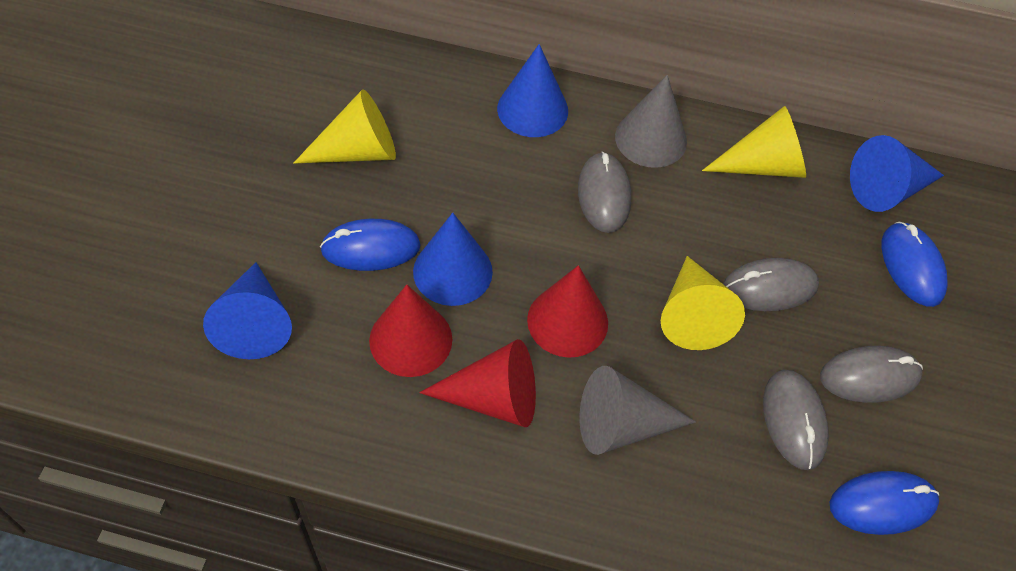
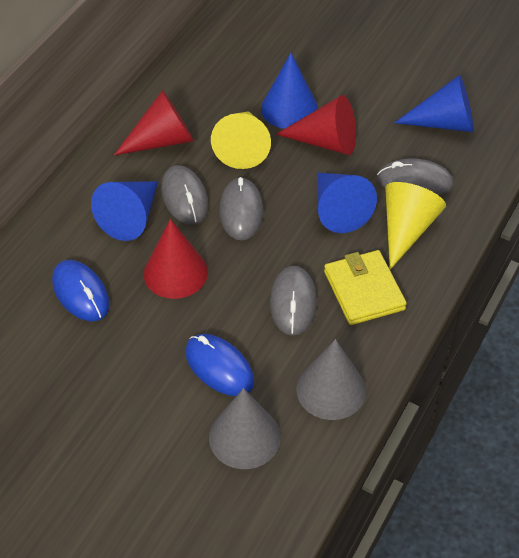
blue mouse: [320,219,421,271] [830,471,939,535] [882,222,948,307] = 3 -> [52,260,110,321] [185,334,254,396] = 2
yellow cone: [294,90,396,164] [661,256,745,350] [702,106,806,178] = 3 -> [211,111,271,169] [385,182,446,270] = 2
yellow wallet: none = 0 -> [324,250,407,325] = 1

